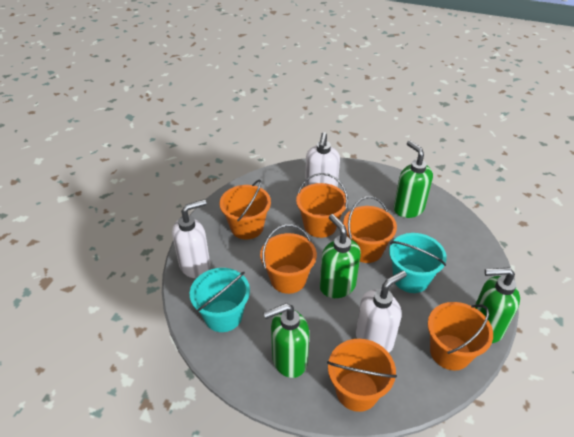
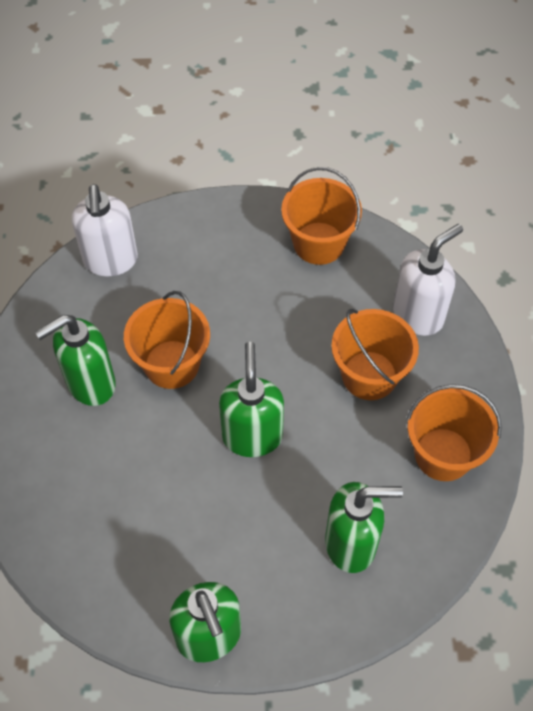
orange bucket: [220,179,271,239] [260,224,317,294] [296,173,348,238] [327,339,397,412] [343,196,397,263] [428,302,493,371] = 6 -> [124,291,210,389] [281,167,362,265] [331,309,419,400] [406,384,502,481] = 4
turquoise bucket: [190,268,250,332] [389,233,447,293] = 2 -> none = 0
white soap dispenser: [172,199,210,278] [305,132,340,187] [356,271,407,353] = 3 -> [72,184,138,276] [393,224,463,336] = 2

